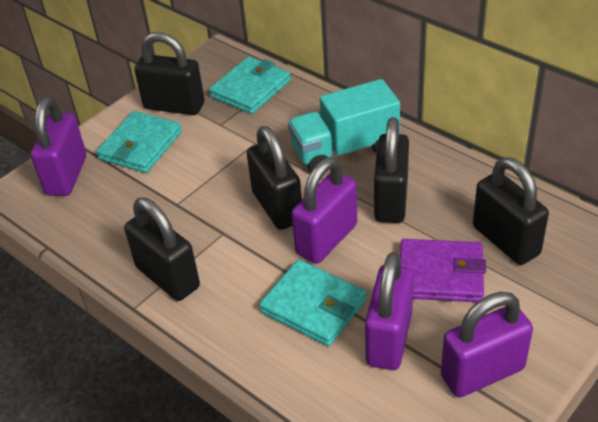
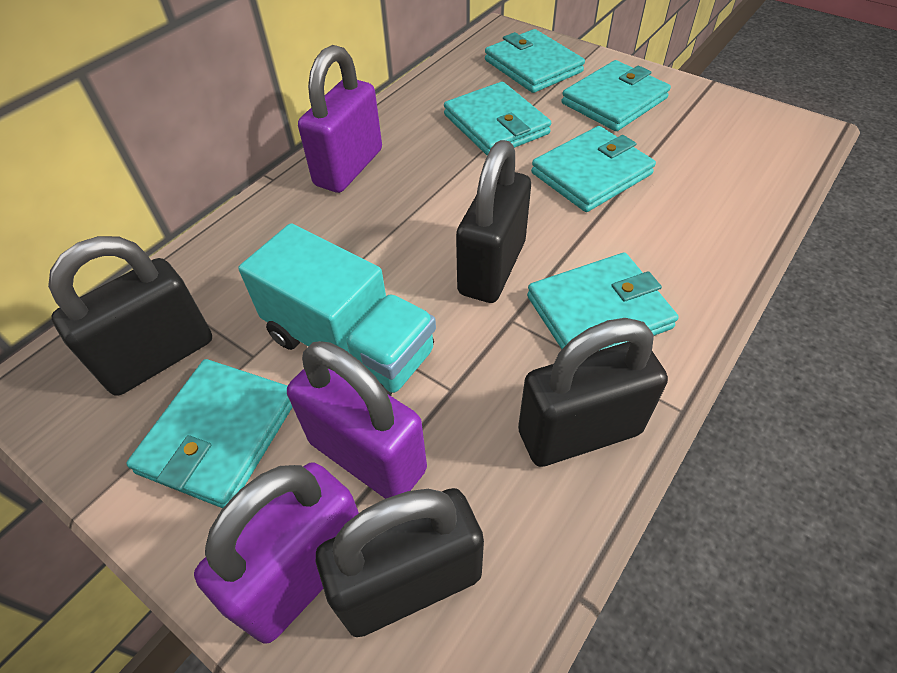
black padlock: [124,197,200,301] [134,32,204,115] [247,126,302,230] [374,117,409,223] [473,157,549,265] = 5 -> [48,236,212,396] [316,488,484,637] [456,140,531,303] [518,318,668,467] = 4
purple padlock: [31,97,86,196] [292,157,357,264] [365,252,414,370] [441,292,533,398] = 4 -> [194,462,359,644] [287,341,427,499] [298,45,382,193] = 3
purple wallet: [400,239,486,302] = 1 -> none = 0
turquoise wallet: [96,111,182,173] [209,56,291,114] [259,259,367,347] = 3 -> [126,359,292,508] [444,82,551,156] [485,29,585,93] [527,253,678,350] [531,126,656,212] [562,60,671,131] = 6

